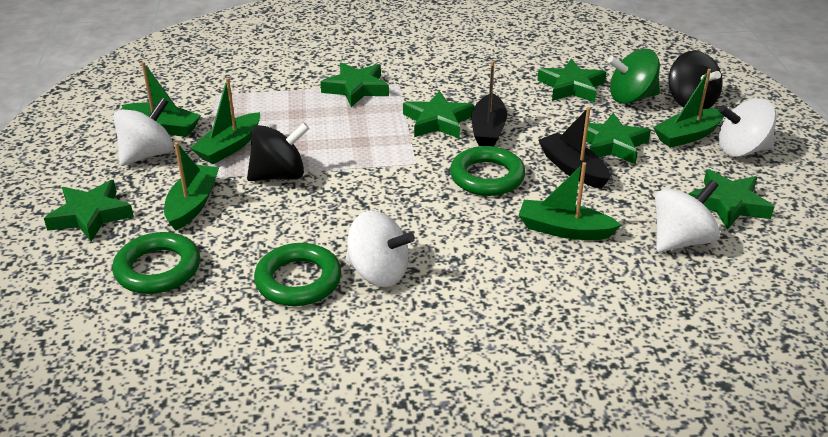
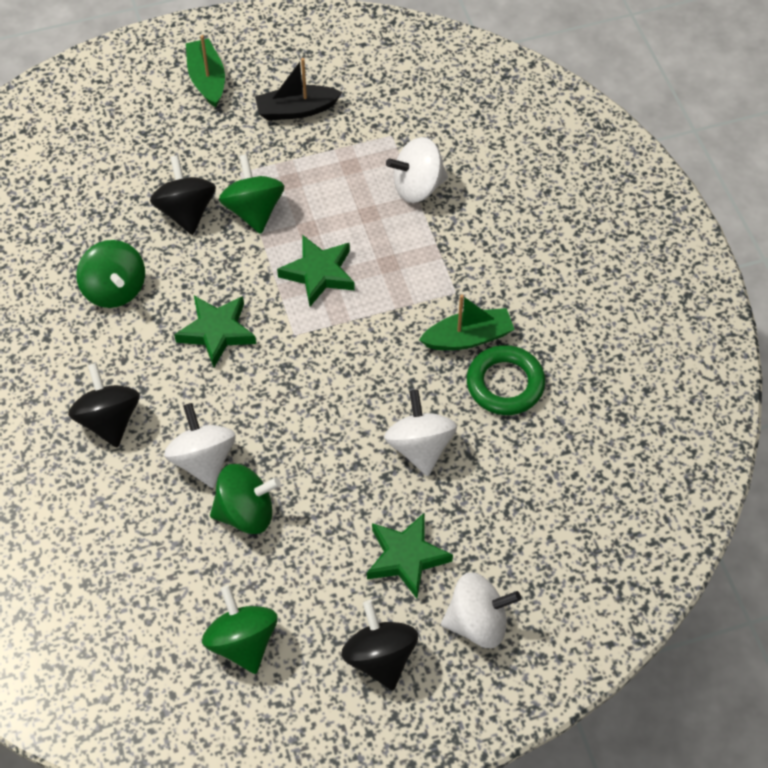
black boat: [471,61,507,146] [538,107,610,189] = 2 -> [255,58,342,120] = 1
black spinning top: [247,122,310,181] [668,51,723,109] = 2 -> [68,363,140,447] [150,155,216,235] [341,600,418,690] = 3
green boat: [121,62,201,137] [164,142,219,231] [191,78,260,164] [518,162,621,240] [653,69,725,148] = 5 -> [186,35,225,107] [419,295,514,350] = 2
green ring: [113,232,200,294] [254,243,342,306] [450,146,526,196] = 3 -> [467,345,545,415] = 1
green spinning top: [608,49,660,104] = 1 -> [76,240,145,308] [202,585,278,674] [210,464,281,534] [219,154,284,234] = 4
green star: [44,180,134,242] [320,62,389,107] [403,91,474,139] [537,59,606,102] [586,113,651,165] [689,169,774,230] = 6 -> [174,296,256,367] [277,235,355,306] [367,512,453,599] = 3

